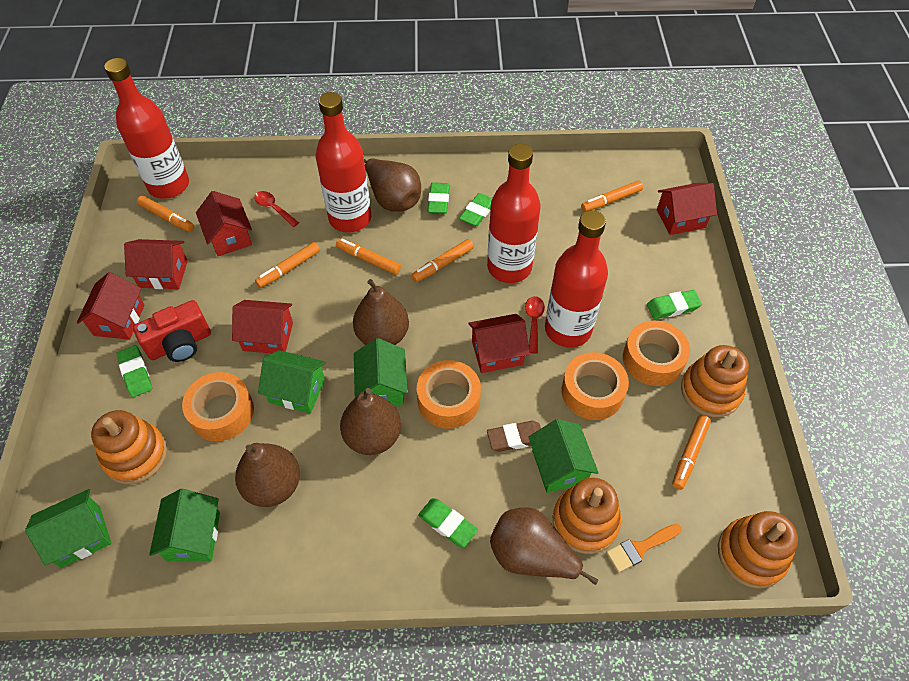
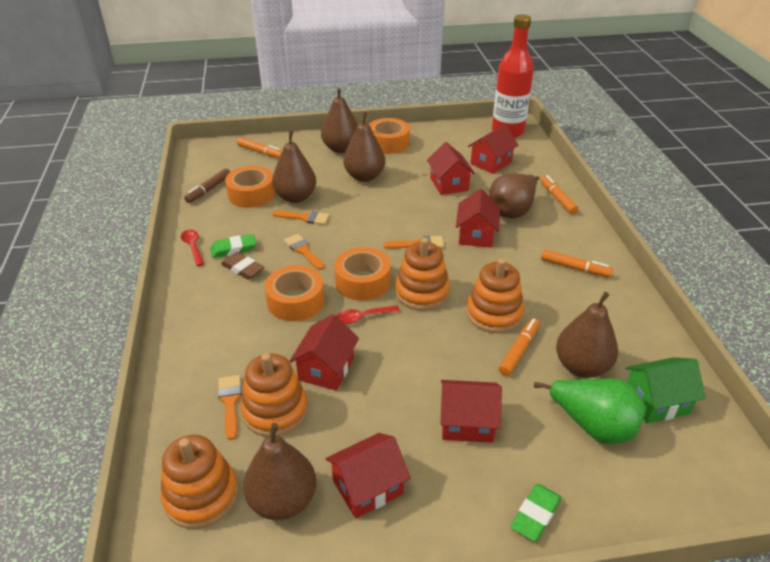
brown marker: none = 0 -> [184,168,230,203] = 1
brown pear: [235,443,300,507] [340,388,401,455] [353,279,409,345] [364,158,421,212] [490,507,598,585] = 5 -> [243,423,317,520] [272,131,316,203] [321,88,358,153] [343,112,385,182] [489,173,539,218] [556,292,618,378] = 6
green eraser: [116,345,152,398] [418,498,478,548] [428,182,450,214] [459,193,492,226] [647,290,702,319] = 5 -> [210,234,256,258] [510,484,562,542] = 2
green house: [25,489,111,568] [149,489,220,562] [258,350,326,413] [354,338,408,405] [529,419,599,493] = 5 -> [625,357,706,423] = 1
green pear: none = 0 -> [534,379,646,444] = 1
orange brush: [606,524,682,573] = 1 -> [218,375,242,440] [272,210,329,225] [284,234,324,270] [383,236,444,249] = 4
orange marker: [137,195,194,232] [255,242,320,288] [336,238,401,275] [411,239,474,282] [581,180,643,212] [672,415,711,490] = 6 -> [237,137,282,158] [499,318,540,376] [541,175,578,214] [541,249,613,277] = 4
red bottle: [104,58,189,199] [316,92,371,233] [487,144,541,283] [545,210,608,347] = 4 -> [492,15,534,138] = 1
red camera: [133,300,211,362] = 1 -> none = 0

